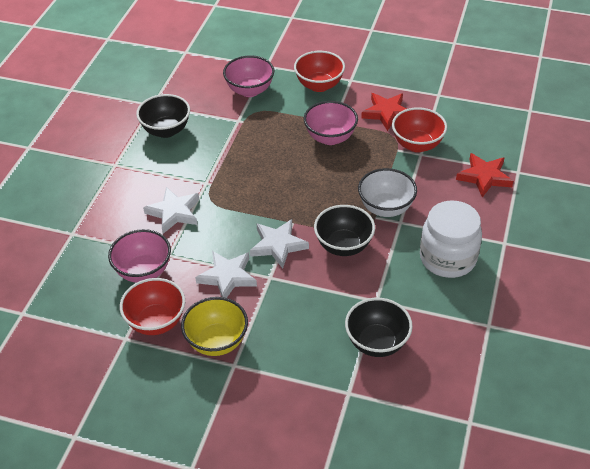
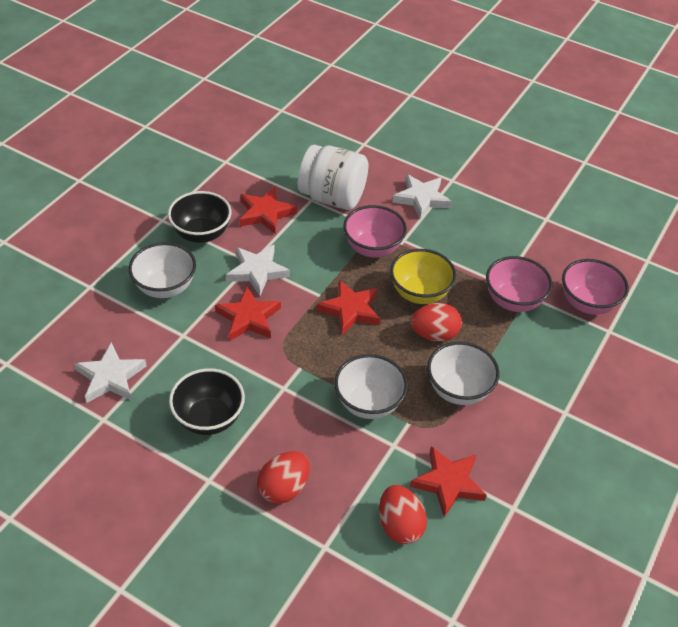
black bowl: [136,94,190,138] [314,205,375,256] [345,298,413,357] = 3 -> [168,191,232,243] [169,368,245,435] = 2
red bowl: [120,278,185,335] [294,51,345,92] [392,107,447,152] = 3 -> none = 0
red egg: none = 0 -> [257,451,310,504] [379,485,427,544] [410,303,462,341] = 3
red star: [361,93,406,131] [456,153,513,197] = 2 -> [215,286,281,341] [239,187,297,234] [317,280,381,335] [410,446,487,517] = 4
white bowl: [358,168,417,217] = 1 -> [129,242,196,298] [334,354,408,419] [427,342,500,405] = 3

